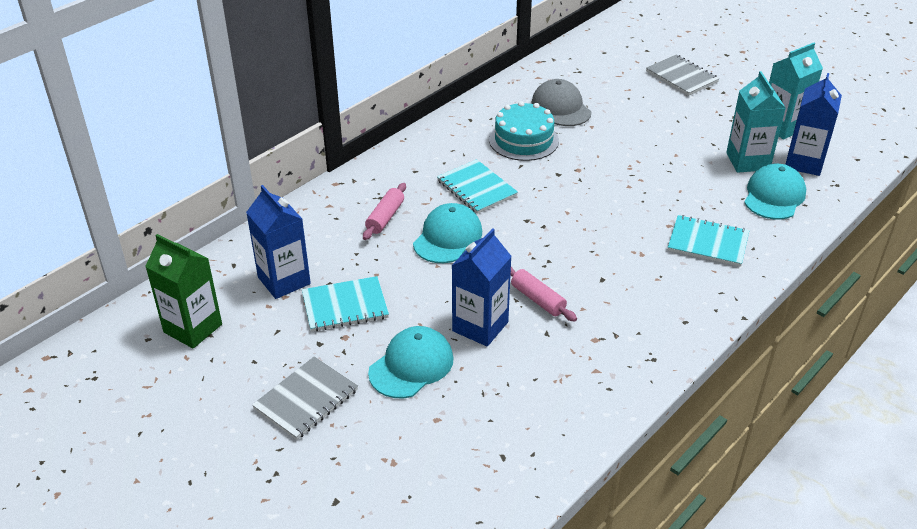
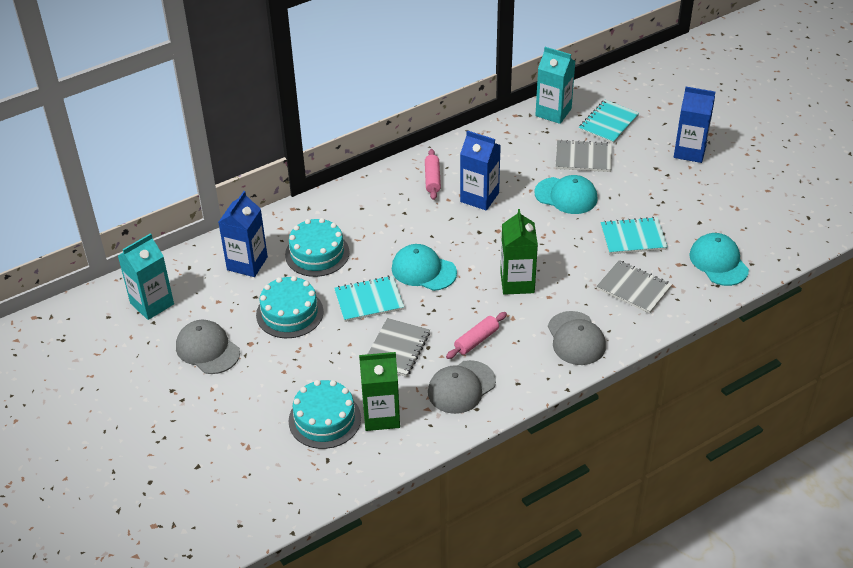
green carton: [145,234,222,349] = 1 -> [359,352,400,431] [500,209,538,295] = 2
grey cap: [531,79,592,126] = 1 -> [176,320,240,374] [428,360,496,414] [548,311,606,365] = 3
grey notebook: [252,356,358,440] [646,55,720,96] = 2 -> [368,318,430,377] [556,139,612,172] [597,260,672,314] = 3
turquoise cake: [489,101,559,161] = 1 -> [256,276,324,338] [285,218,350,277] [288,380,361,449] = 3

